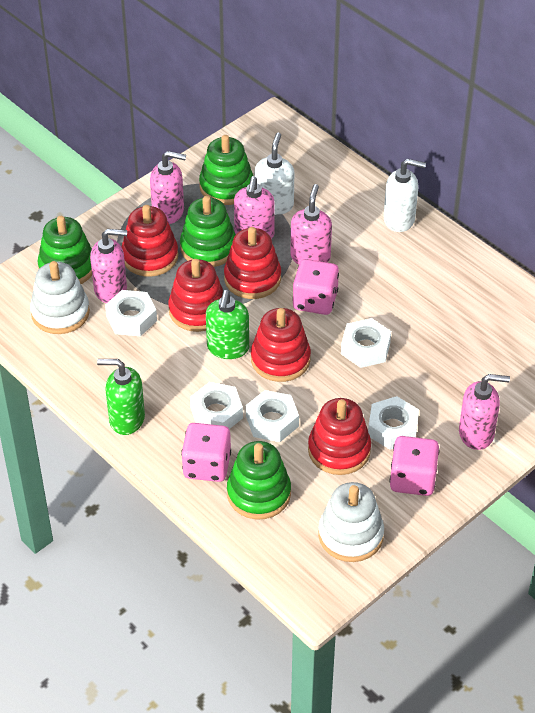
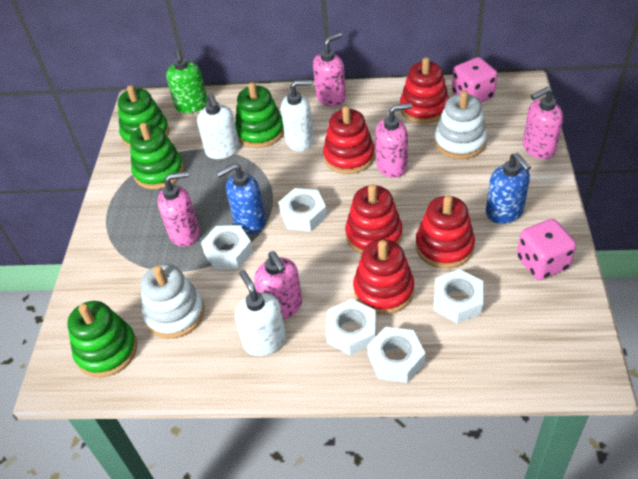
blue soap dispenser: none = 0 -> [216,163,266,234] [486,153,531,224] = 2
green soap dispenser: [97,359,145,435] [206,290,249,359] = 2 -> [166,49,208,113] = 1
pink dice: [181,423,231,482] [292,259,339,315] [390,436,440,496] = 3 -> [452,57,497,102] [517,219,576,280] = 2
white soap dispenser: [255,132,294,215] [384,159,426,232] = 2 -> [197,93,240,159] [235,270,286,356] [281,80,314,152] = 3

